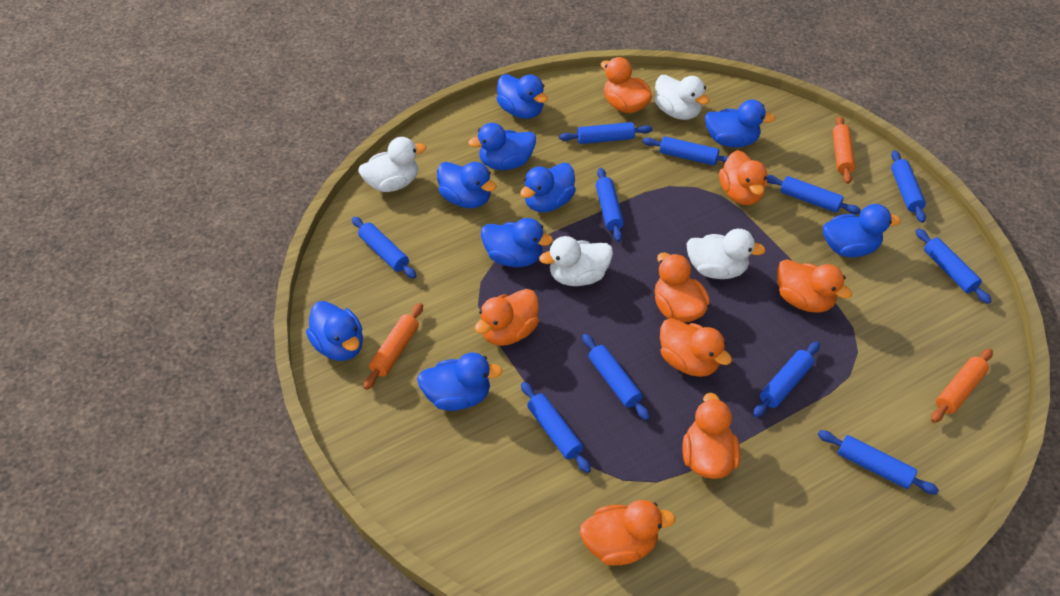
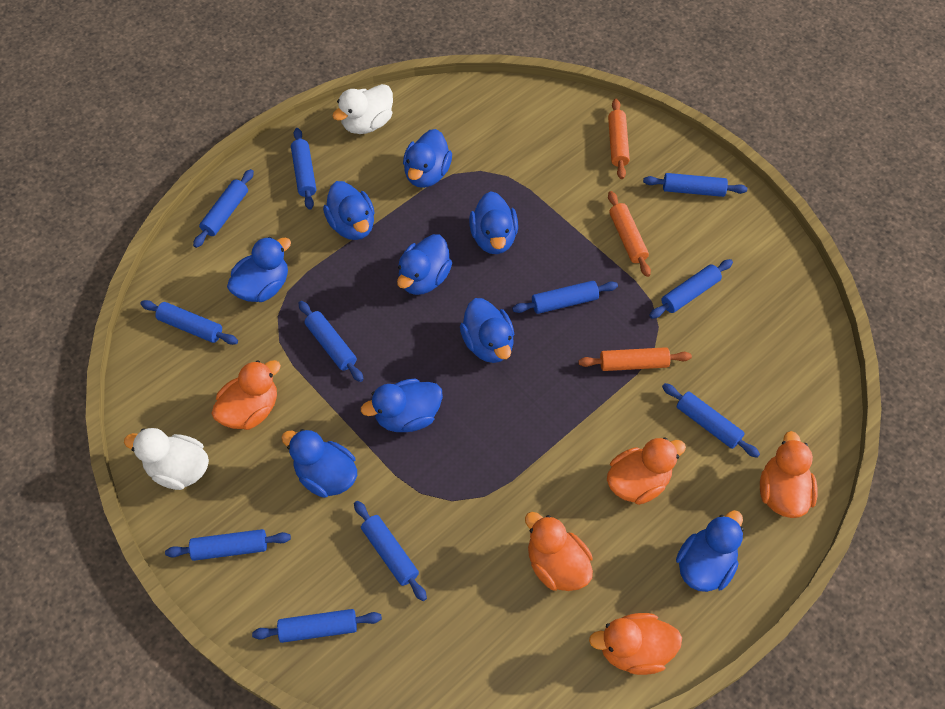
orange duck: [475,289,539,346] [580,500,676,566] [601,57,652,113] [655,252,710,323] [660,318,732,377] [682,393,740,479] [719,150,767,205] [777,259,852,313] = 8 -> [211,360,281,430] [525,512,593,591] [589,613,682,675] [607,437,686,505] [760,431,818,518] = 5
white duck: [359,137,426,192] [539,236,613,286] [655,75,709,120] [686,229,766,279] = 4 -> [124,428,209,490] [333,84,393,134] = 2

